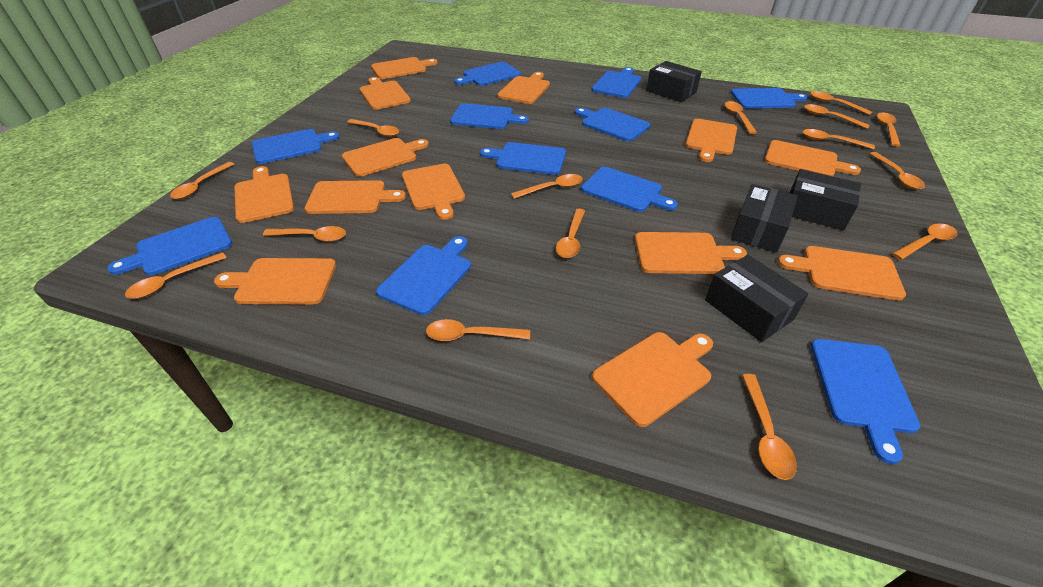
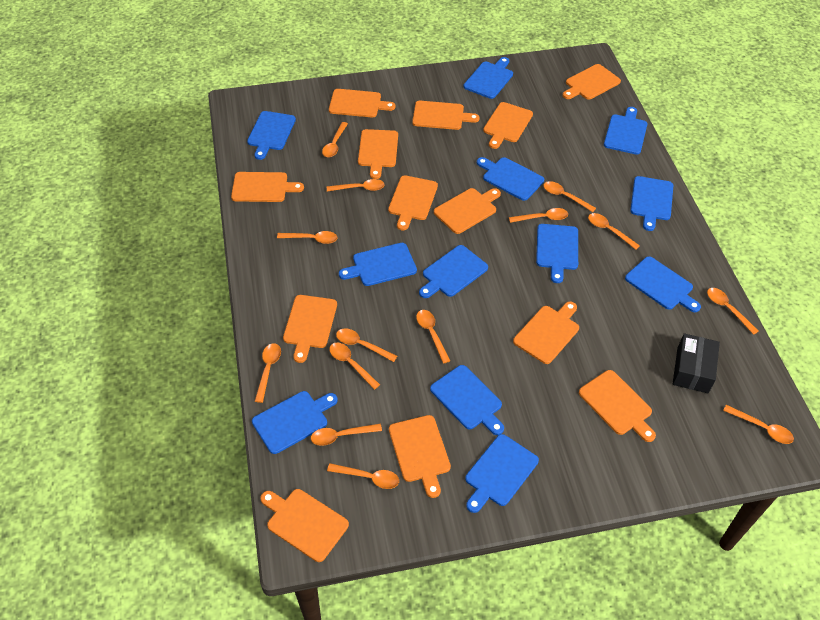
black box: [646,61,702,102] [705,255,809,342] [731,184,798,253] [790,169,861,230] = 4 -> [673,333,720,393] = 1
blue cutting board: [107,217,232,275] [252,129,340,164] [376,236,471,315] [450,103,529,129] [454,62,521,86] [480,142,566,175] [575,107,650,141] [581,167,678,212] [591,67,641,98] [731,88,808,109] [811,339,920,464] = 11 -> [247,111,296,160] [252,391,338,454] [339,243,417,286] [419,245,488,298] [430,365,504,435] [463,57,513,99] [465,434,539,513] [477,157,544,201] [536,224,578,283] [604,107,647,155] [625,256,701,312] [630,176,673,231] = 12
orange spoon: [125,252,227,299] [170,162,235,199] [263,226,346,242] [347,119,399,137] [426,319,530,341] [511,174,583,199] [556,209,585,258] [725,101,757,134] [742,374,797,480] [802,129,875,149] [804,104,870,129] [810,91,872,115] [869,152,925,189] [877,112,901,147] [892,224,958,260] = 15 -> [255,343,281,403] [277,231,338,244] [311,424,382,446] [322,122,348,157] [327,179,385,192] [327,463,399,489] [329,343,380,390] [336,328,397,362] [416,310,450,364] [509,208,568,223] [543,181,596,212] [588,213,640,250] [707,288,759,335] [723,405,794,444] = 14

